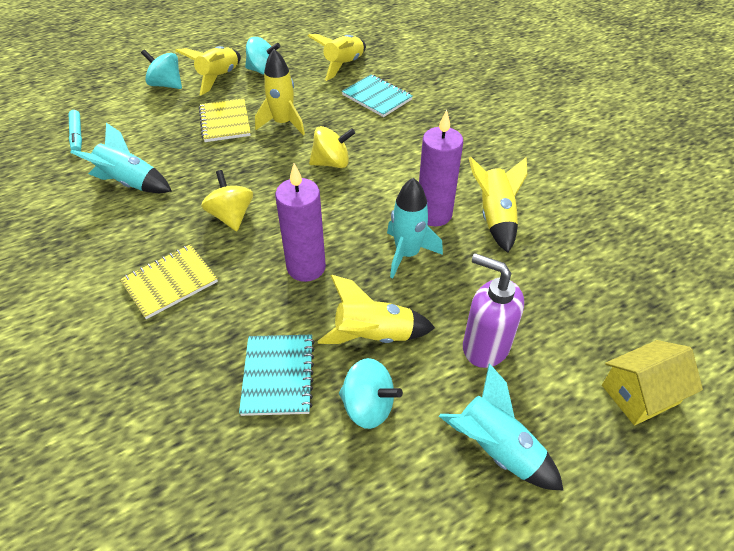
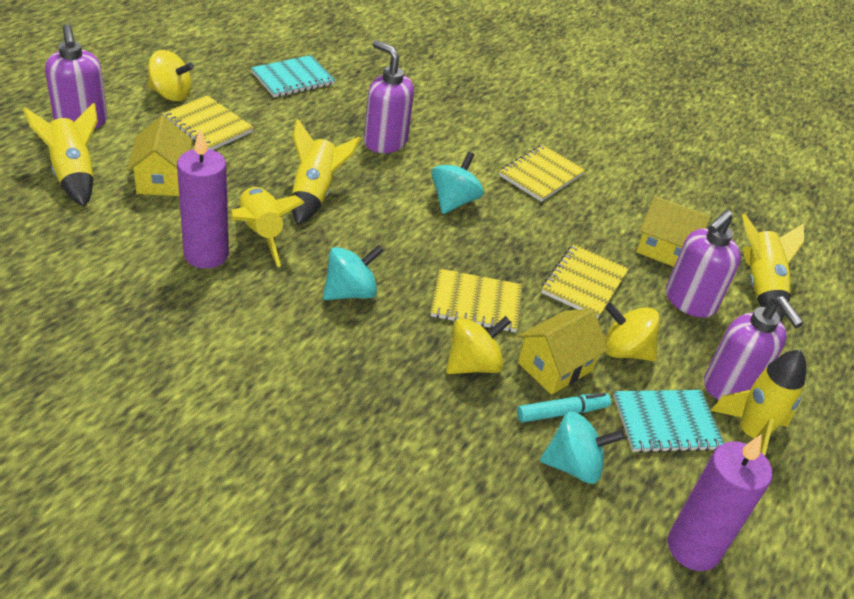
purple soap dispenser: [463,253,524,368] = 1 -> [45,24,107,129] [364,40,414,153] [666,210,741,318] [704,296,804,400] = 4
turquoise rocket: [70,123,172,193] [387,178,443,279] [439,363,563,490] = 3 -> none = 0
yellow house: [602,340,703,426] = 1 -> [127,116,193,196] [518,309,609,395] [636,196,711,267] = 3
yellow notebook: [120,244,218,319] [199,98,251,142] = 2 -> [162,95,254,150] [431,269,522,332] [499,145,585,202] [541,244,629,319] = 4
yellow spinning top: [201,170,253,231] [309,126,355,168] = 2 -> [147,50,194,101] [446,316,511,374] [605,303,660,361] = 3

